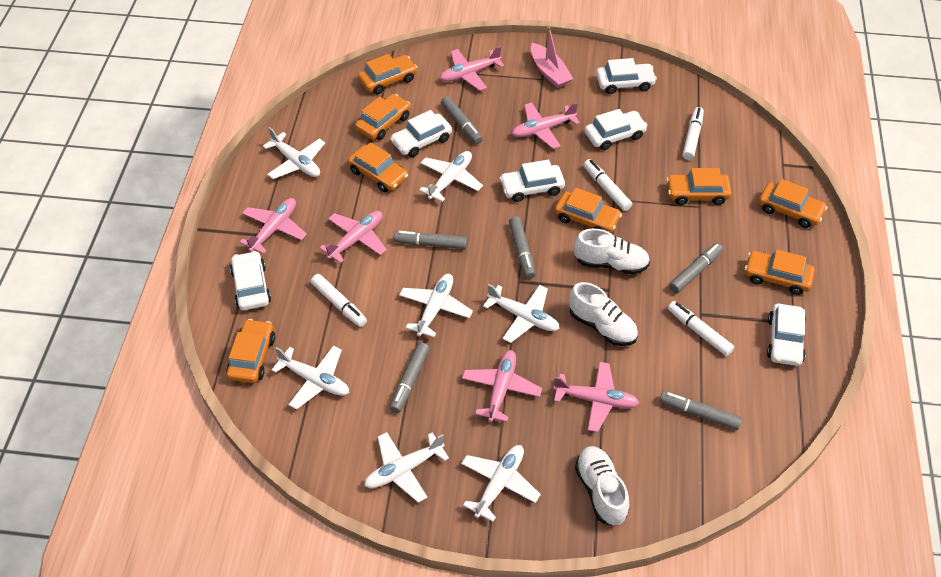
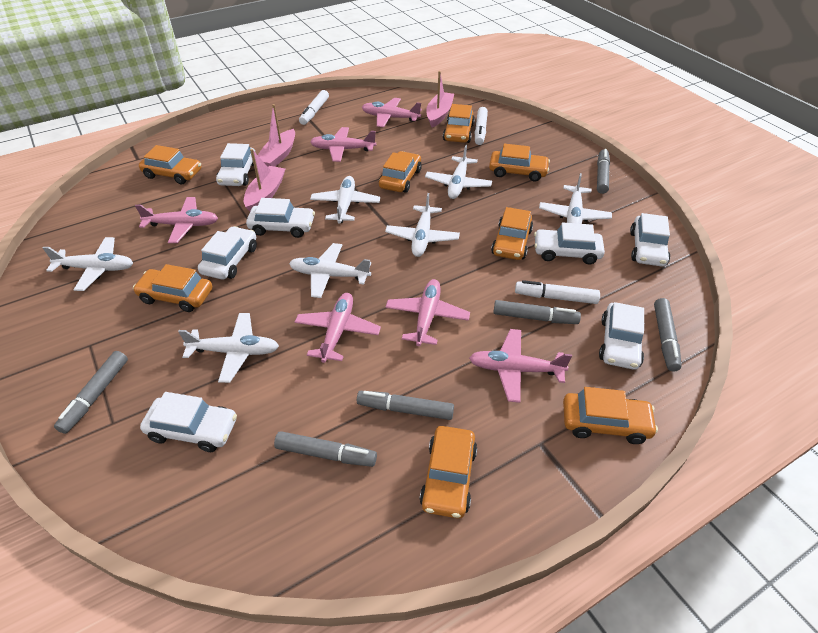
pink boat: [531,26,573,88] = 1 -> [244,149,285,211] [258,104,295,167] [426,71,454,127] = 3
white car: [230,251,271,310] [390,110,452,157] [500,160,565,202] [585,109,648,150] [596,58,657,94] [767,304,806,366] = 6 -> [140,392,237,452] [198,226,257,280] [216,143,256,186] [246,198,315,238] [534,222,605,265] [599,302,644,370] [630,213,670,267] = 7
white marker: [311,274,367,327] [584,159,632,211] [668,301,735,356] [682,107,704,160] = 4 -> [299,90,329,125] [475,107,488,145] [515,280,600,304] = 3
white shoe: [569,282,638,346] [574,228,650,275] [575,446,629,526] = 3 -> none = 0

